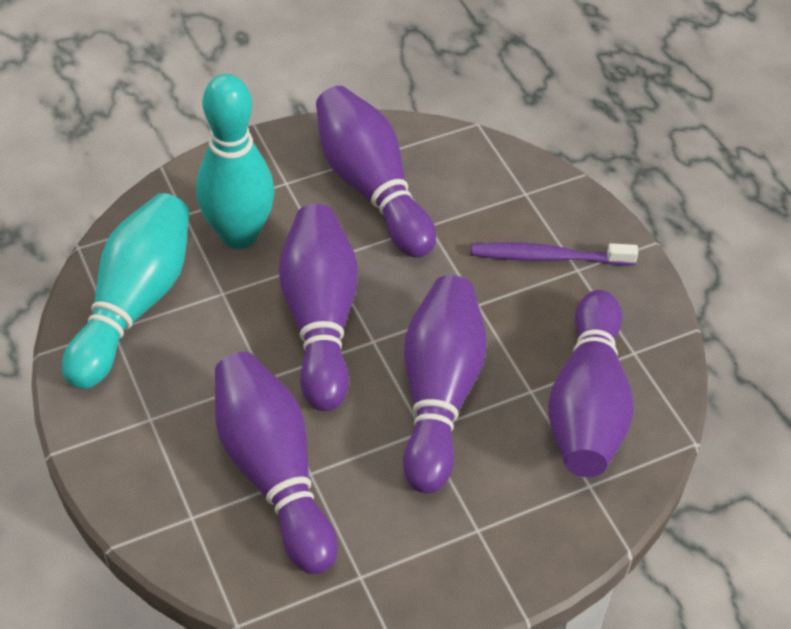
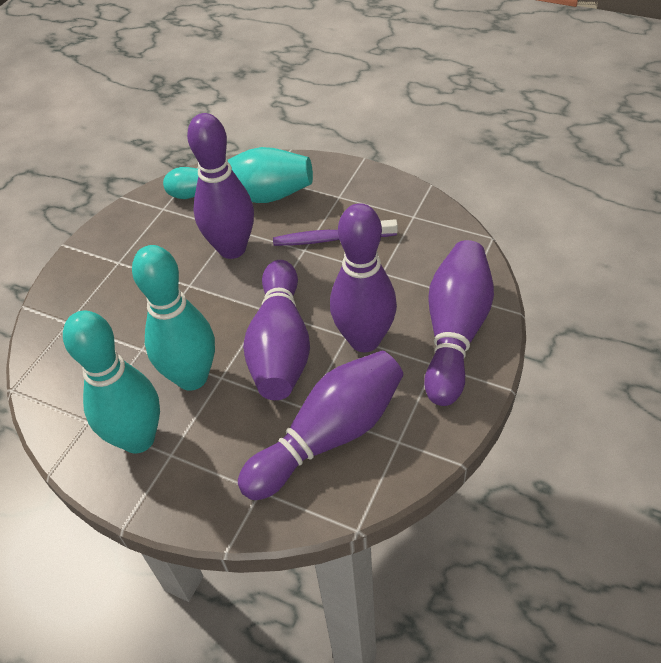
turquoise bowling pin: [62,193,190,389] [196,74,275,249] = 2 -> [63,310,160,453] [132,245,215,391] [163,147,313,203] = 3

